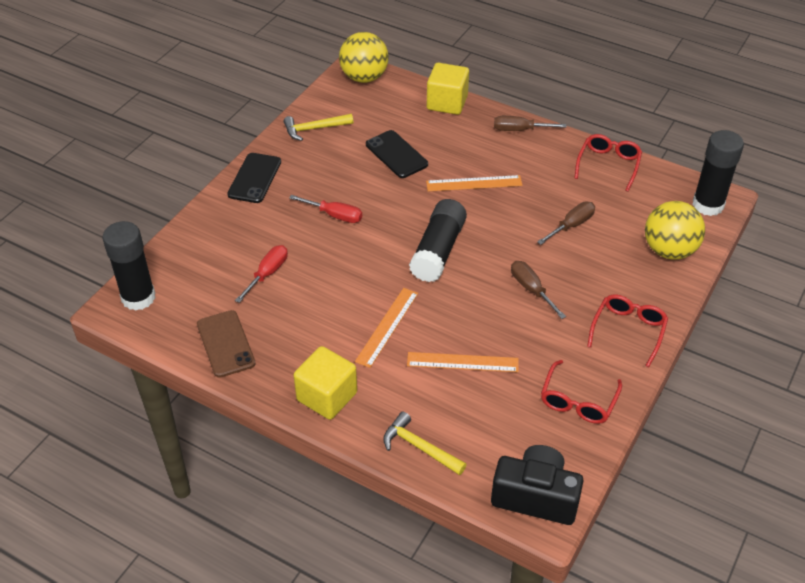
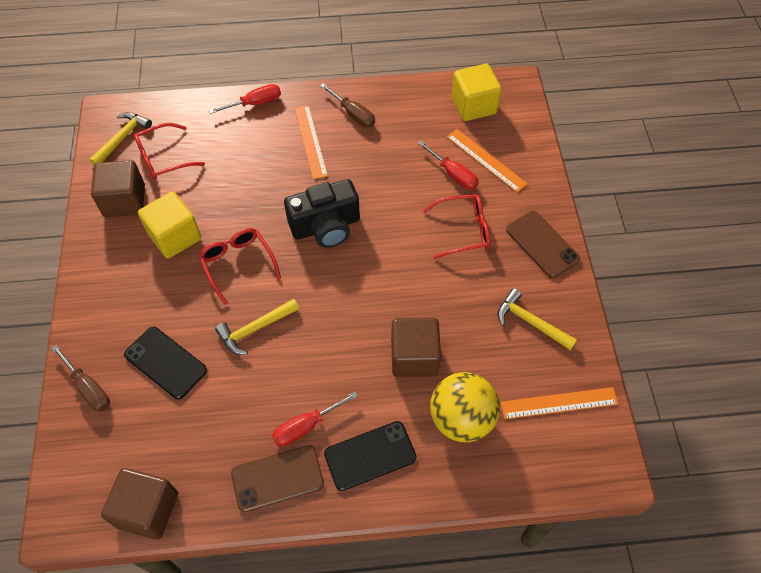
black glue stick: [102,221,156,311] [409,199,467,282] [692,130,744,216] = 3 -> none = 0
brown cube: none = 0 -> [91,160,145,217] [101,468,178,540] [391,318,441,377] = 3
brown phone: [197,310,256,378] = 1 -> [231,445,324,512] [506,211,580,278] = 2
brown screwdriver: [494,116,566,131] [511,261,566,319] [537,202,595,245] = 3 -> [51,345,110,412] [320,83,375,128] = 2
red screwdriver: [235,245,288,303] [289,195,362,223] = 2 -> [209,84,281,114] [272,391,358,447] [417,141,479,190] = 3
yellow ball: [339,32,389,83] [645,201,705,260] = 2 -> [430,372,500,442] = 1
yellow hammer: [283,114,353,141] [383,412,467,475] = 2 -> [89,112,152,165] [215,299,299,355] [497,288,577,350] = 3

